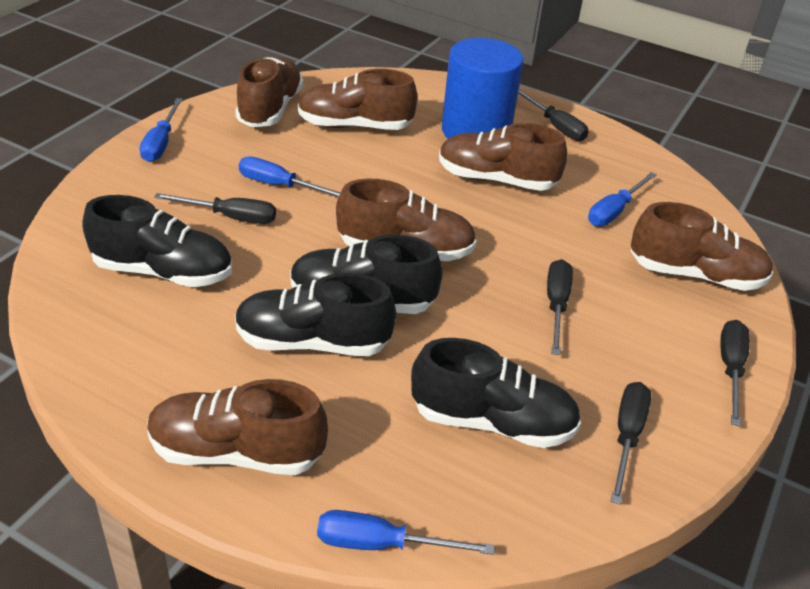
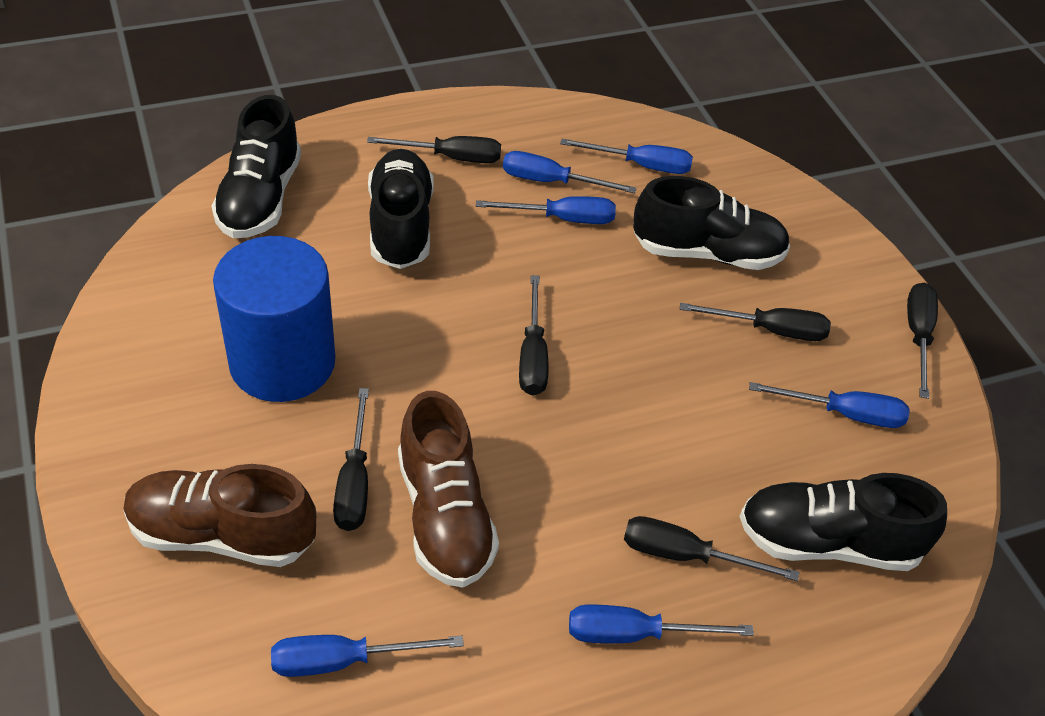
black screwdriver: [154,193,276,224] [518,89,589,141] [547,259,573,355] [611,382,651,504] [720,320,750,426] = 5 -> [333,388,369,531] [367,136,501,163] [519,275,548,396] [624,516,799,581] [680,303,831,341] [907,283,938,399] = 6
blue screwdriver: [140,98,183,162] [239,157,341,197] [317,510,494,555] [588,172,657,226] = 4 -> [271,635,464,677] [476,196,616,224] [503,151,636,193] [560,139,693,174] [569,604,754,643] [749,382,910,428] = 6
brown shoe: [147,379,328,475] [235,57,304,127] [297,69,418,130] [336,178,477,261] [439,123,567,191] [631,202,773,291] = 6 -> [123,464,316,567] [398,391,499,588] = 2

